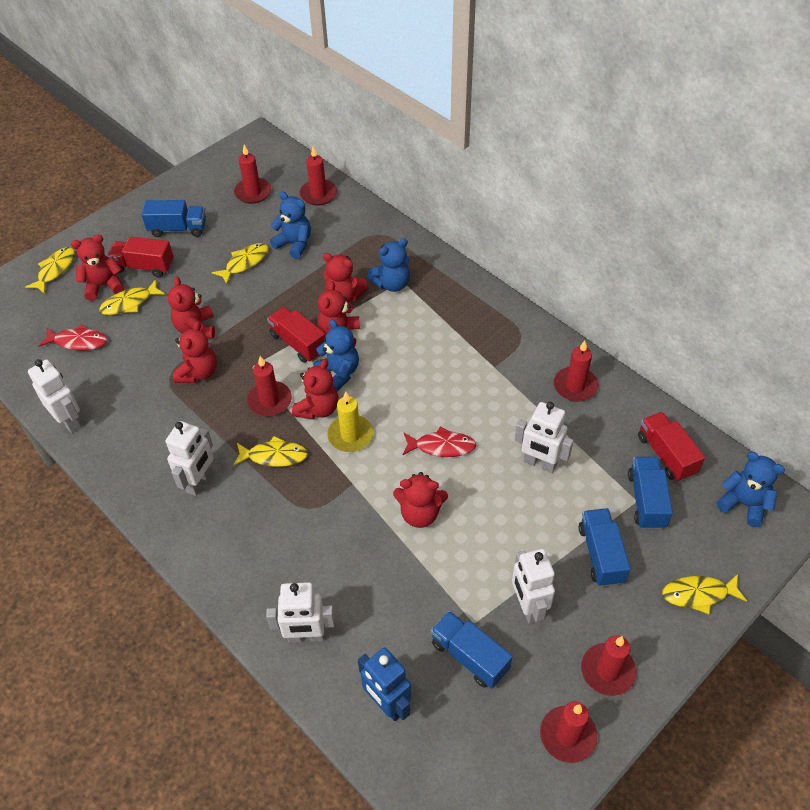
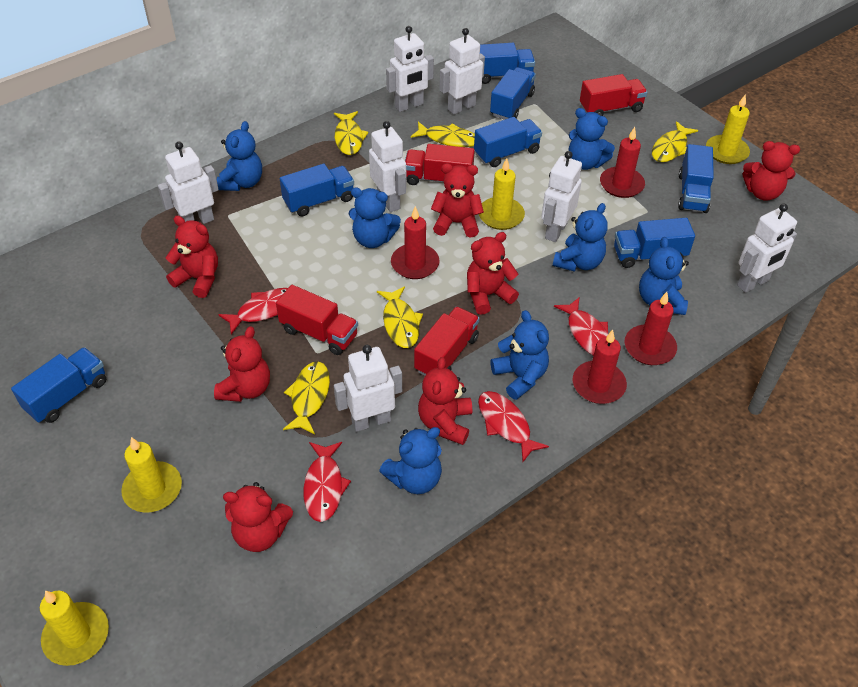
blue robot: [358,647,411,721] = 1 -> none = 0
blue teddy bear: [270,192,311,259] [313,319,359,391] [367,238,410,292] [716,452,785,527] = 4 -> [217,121,262,191] [349,187,401,248] [379,427,442,494] [491,310,549,400] [553,203,608,272] [569,108,615,170] [639,237,689,315] = 7
blue truck: [141,200,206,237] [431,611,513,689] [579,508,631,587] [628,457,673,529] = 4 -> [11,347,106,423] [280,164,354,216] [474,117,542,167] [480,43,535,84] [490,67,536,120] [614,218,695,268] [678,144,714,213] = 7
red candle: [234,145,271,204] [247,356,292,417] [300,147,337,205] [540,702,597,763] [554,341,598,402] [581,635,636,696] = 6 -> [391,206,440,279] [573,330,627,404] [600,127,645,198] [625,292,677,365] = 4
red fish: [39,324,107,350] [403,427,476,457] = 2 -> [218,288,288,334] [303,442,351,522] [478,391,549,462] [554,298,608,356] = 4
red truck: [107,236,174,277] [267,307,326,363] [638,412,705,482] = 3 -> [276,285,358,355] [405,144,475,185] [414,306,479,376] [580,74,648,116] = 4
white robot: [28,359,81,433] [166,421,214,496] [266,582,335,643] [512,549,555,624] [515,402,574,473] = 5 -> [158,141,219,224] [334,345,402,432] [369,121,407,212] [386,26,434,112] [439,28,485,115] [541,151,582,242] [737,204,797,293] = 7
yellow candle: [327,391,373,452] = 1 -> [40,591,109,666] [121,437,182,513] [479,158,525,230] [706,94,750,164] = 4

